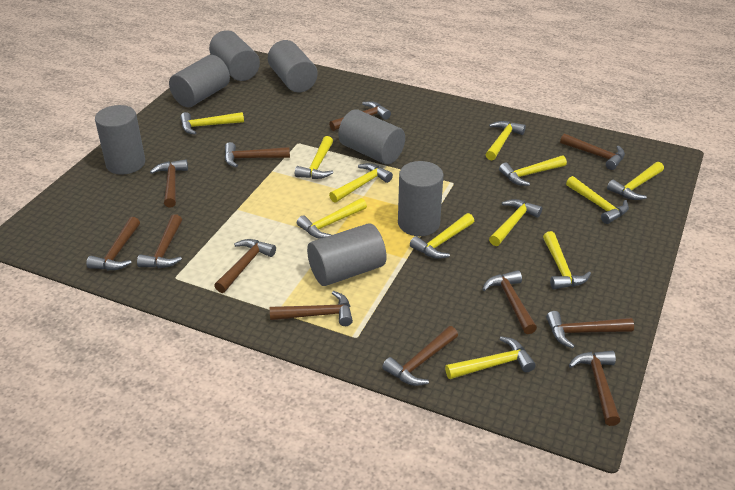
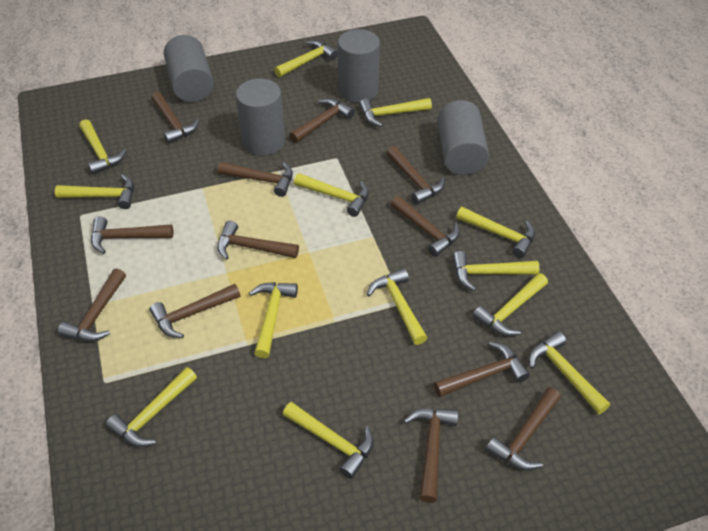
grey cylinder: [95,105,145,175] [169,55,230,108] [209,30,260,81] [268,40,318,92] [307,223,387,286] [338,109,405,165] [398,161,443,236] = 7 -> [164,35,214,102] [236,78,285,156] [338,29,380,103] [437,100,489,175] = 4
yellow hammer: [180,112,244,134] [295,136,333,179] [297,198,367,239] [329,163,393,203] [410,213,474,259] [445,336,536,379] [486,121,526,160] [489,199,542,246] [499,155,567,186] [543,231,591,289] [566,176,629,224] [607,162,664,200] = 12 -> [55,175,134,209] [79,119,127,175] [106,367,197,447] [249,282,298,358] [274,40,338,77] [283,402,374,479] [294,173,369,217] [359,98,432,127] [367,268,427,345] [452,251,539,291] [456,207,535,258] [473,273,548,336] [529,331,610,414] = 13

